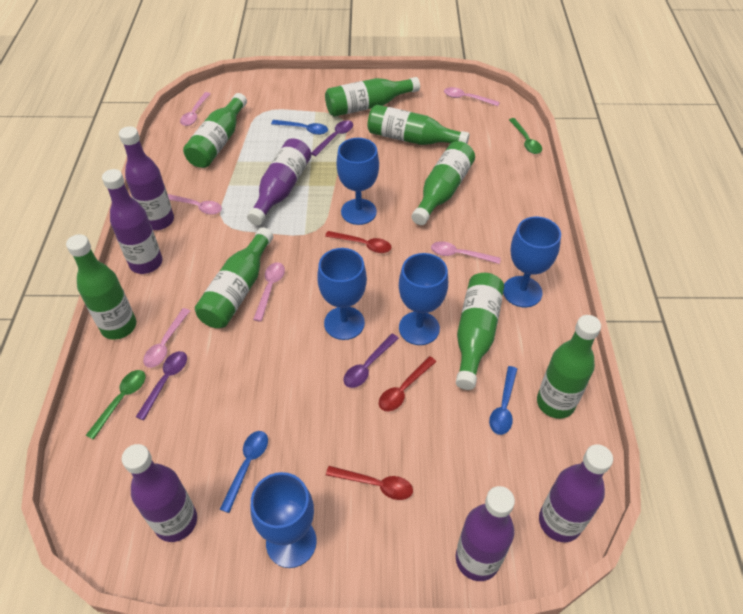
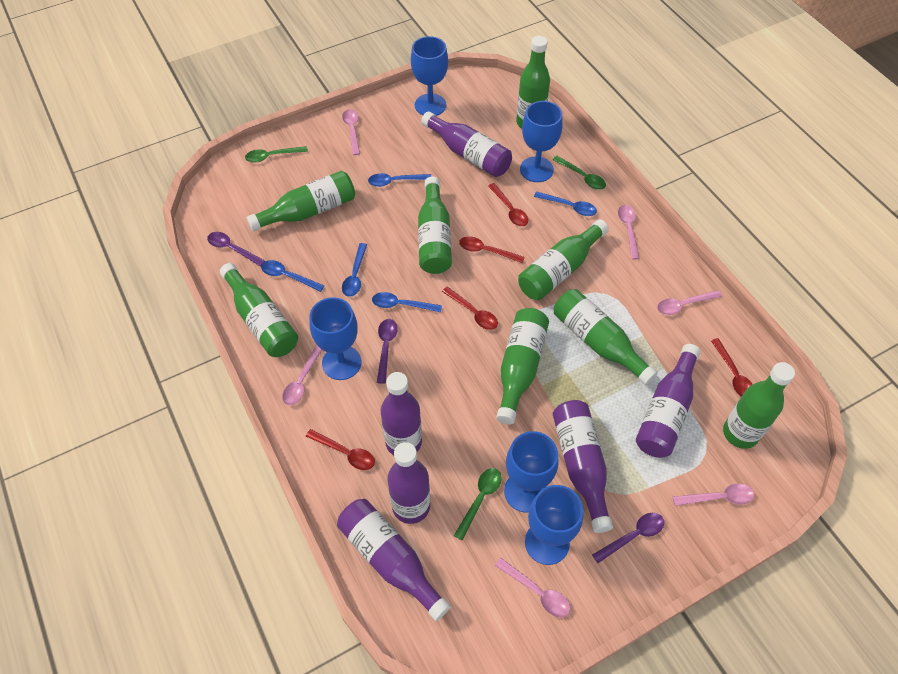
blue spoon: [220,431,268,513] [271,120,328,135] [489,366,517,435] = 3 -> [261,260,324,292] [342,243,367,297] [368,173,432,187] [372,292,442,312] [534,191,597,216] = 5
green spoon: [86,370,146,440] [509,118,542,154] = 2 -> [245,146,308,163] [454,468,502,540] [553,156,606,190] = 3
red spoon: [325,231,391,253] [326,466,413,500] [379,356,436,411] = 3 -> [306,429,375,470] [442,287,498,330] [459,236,525,263] [488,183,528,226] [711,338,753,397] = 5

